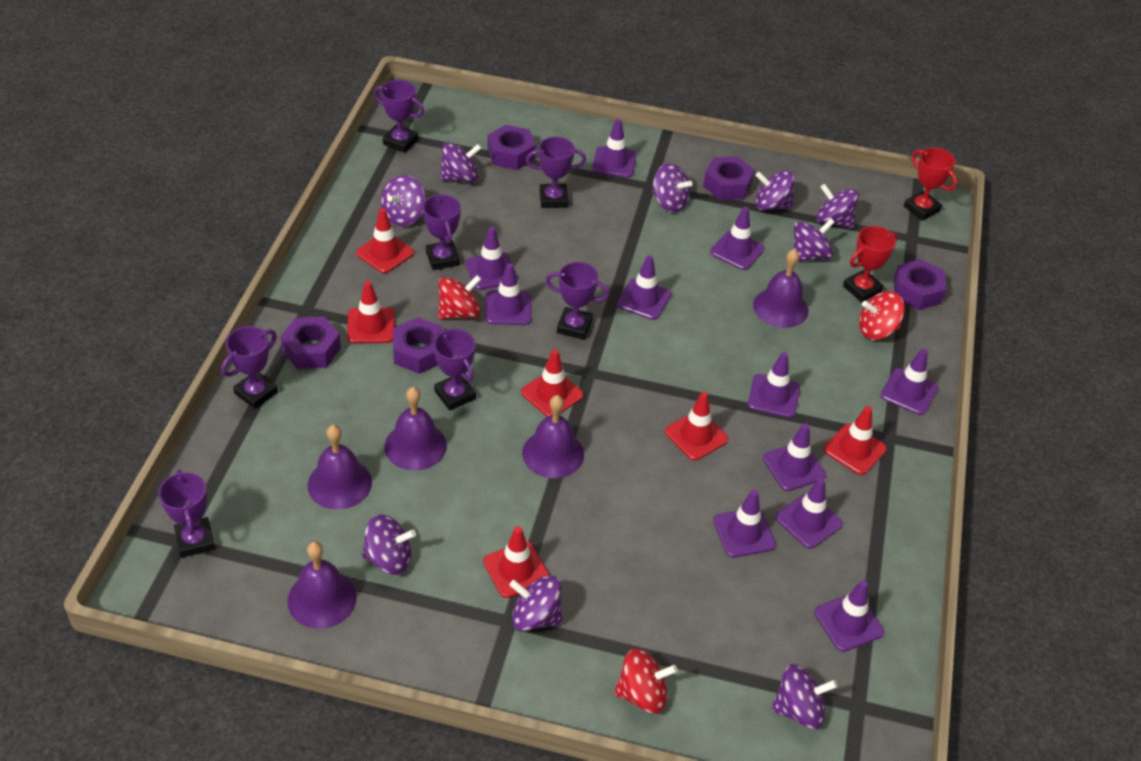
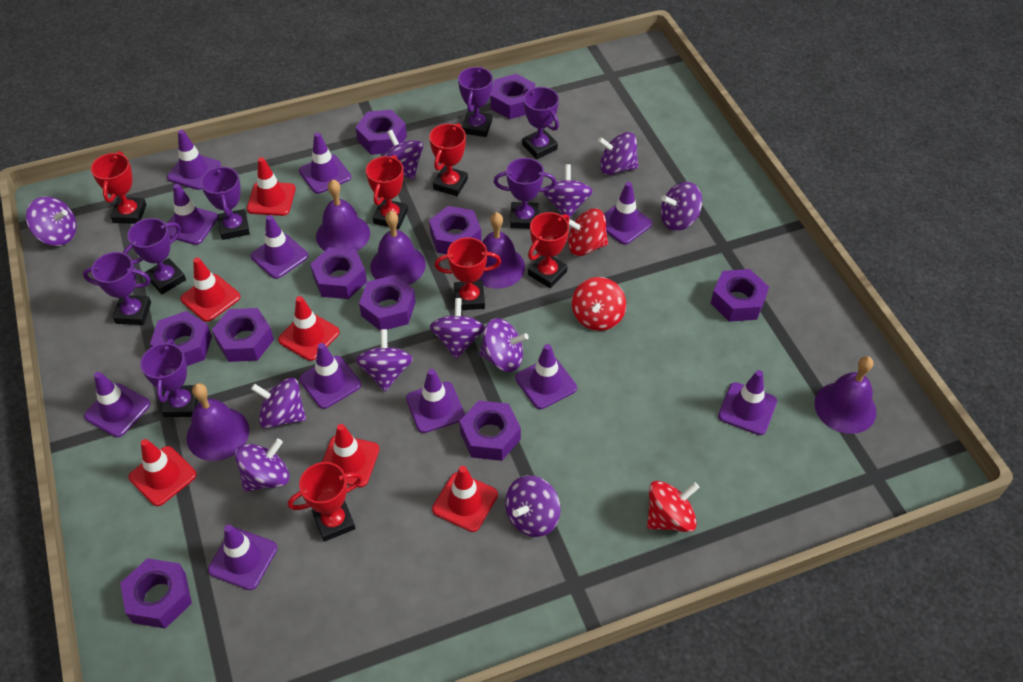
purple nut: [281,316,341,369] [393,317,444,374] [487,125,536,170] [703,156,755,200] [893,259,946,310] = 5 -> [120,558,192,629] [150,311,212,366] [212,308,274,362] [310,247,367,299] [355,110,407,155] [359,275,416,331] [429,206,482,254] [459,400,521,461] [491,74,535,119] [710,269,769,322] = 10
purple spinning top: [361,515,416,575] [381,175,426,226] [440,142,482,183] [509,575,563,631] [652,163,693,212] [755,170,795,211] [771,664,838,729] [794,218,834,261] [816,184,859,229] = 9 -> [26,196,77,246] [235,438,289,492] [251,378,306,429] [356,329,413,392] [383,130,423,180] [430,298,485,359] [479,318,529,372] [505,475,561,537] [543,164,593,218] [598,132,638,175] [661,182,702,231] = 11
red trophy: [843,226,898,302] [904,148,957,221] = 2 -> [91,151,147,224] [288,462,363,542] [366,155,408,229] [429,123,468,196] [434,237,501,310] [528,212,570,288] = 6

